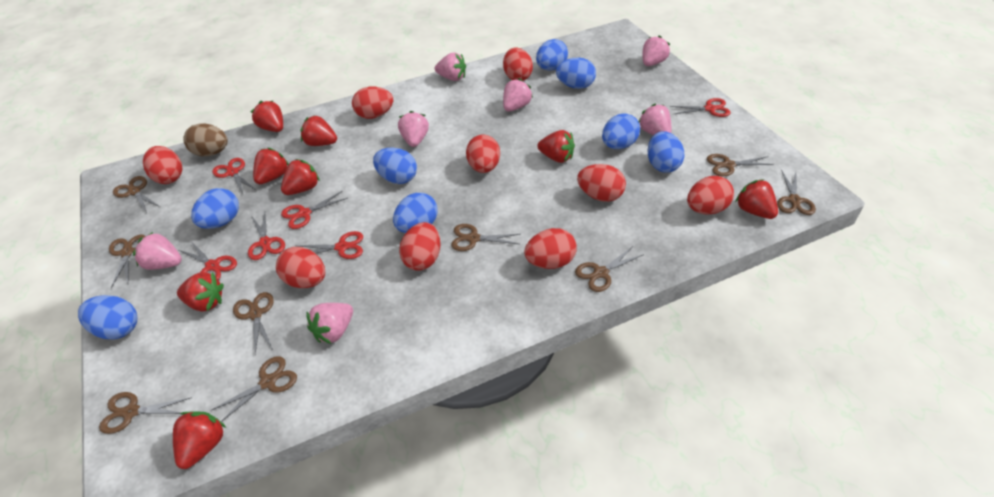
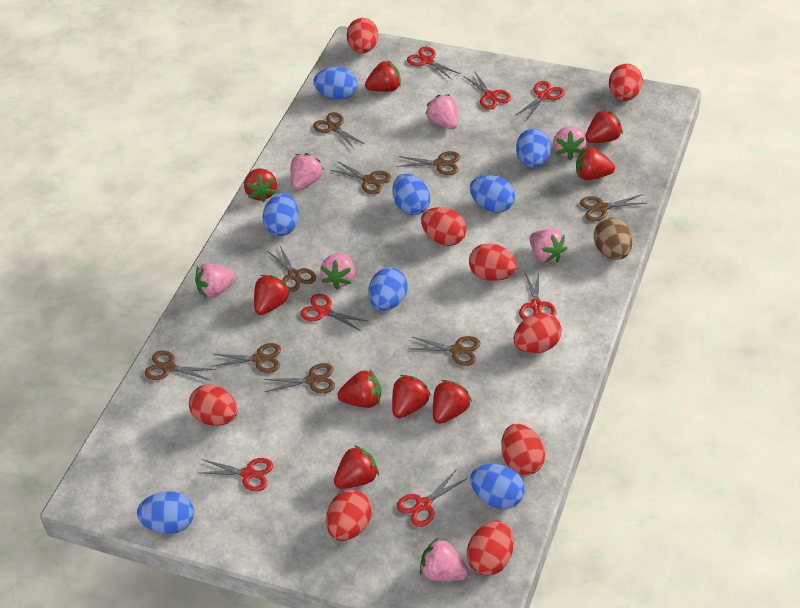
red scissors: [179,240,237,280] [212,158,256,194] [248,212,285,260] [281,191,348,229] [297,231,363,259] [670,98,731,117] = 6 -> [200,458,273,492] [300,294,367,331] [397,469,468,527] [407,47,461,80] [463,71,511,109] [515,81,565,121] [519,272,556,320] = 7
red strawberry: [173,411,226,469] [177,272,224,312] [251,101,283,132] [253,148,289,184] [281,159,320,195] [300,115,337,146] [537,130,575,163] [735,179,778,219] = 8 -> [244,168,277,202] [254,275,290,315] [334,445,379,489] [337,370,381,408] [365,61,401,92] [392,375,431,418] [433,380,472,424] [576,147,615,180] [585,109,623,143] = 9

